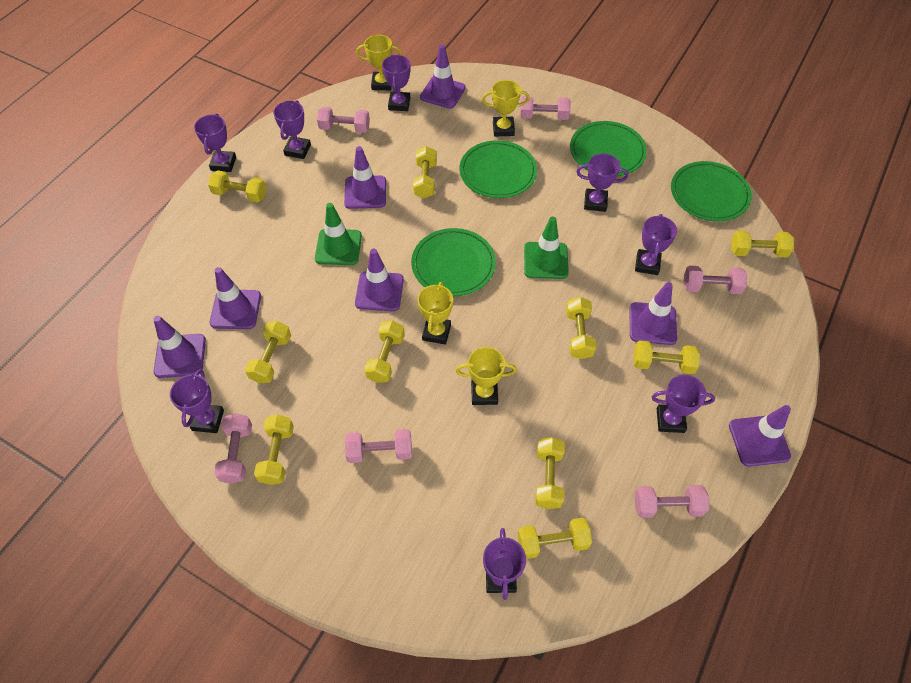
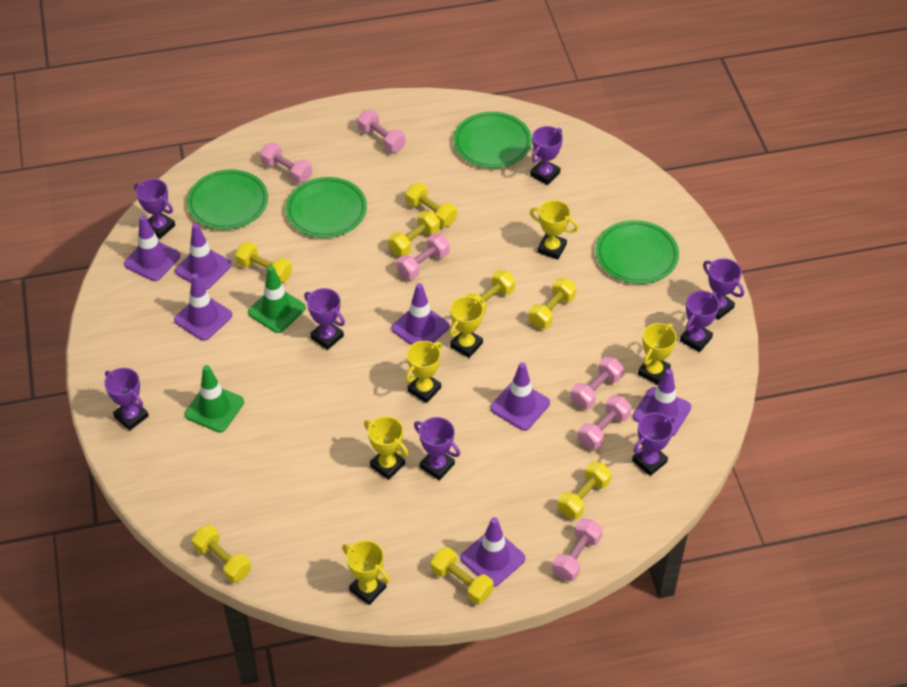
yellow dumbbell: [208,170,266,202] [245,321,291,383] [254,415,294,485] [364,320,405,383] [413,146,437,198] [518,518,592,559] [535,437,565,509] [566,297,596,359] [633,341,700,374] [731,230,794,257] = 10 -> [192,525,251,583] [235,242,292,283] [388,211,440,256] [405,183,457,227] [431,547,494,605] [466,270,515,315] [529,278,576,329] [558,461,611,519] = 8
yellow trophy: [356,35,402,90] [418,282,453,345] [456,347,517,405] [482,80,530,136] = 4 -> [342,540,390,605] [364,416,408,480] [406,341,442,403] [450,296,484,358] [530,200,578,260] [638,323,677,385] = 6

